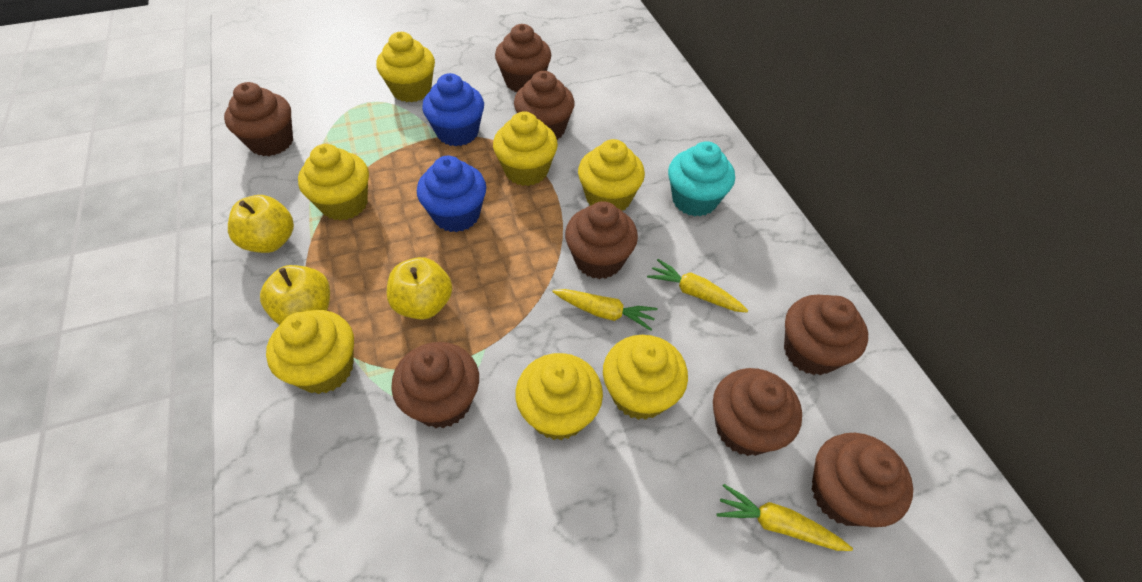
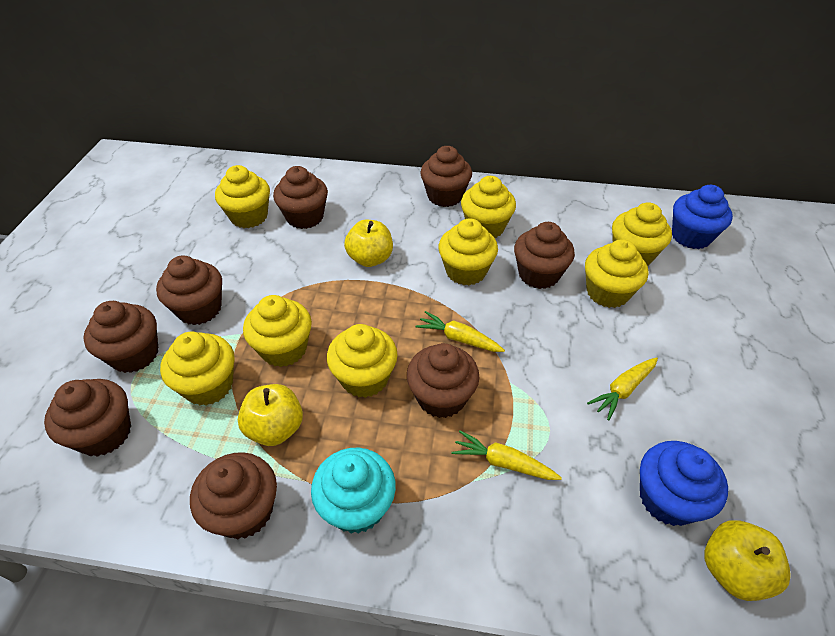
yellow cupcake: [266,310,354,394] [298,144,369,221] [376,32,435,102] [493,111,558,186] [515,353,603,440] [578,139,645,211] [603,335,688,420] = 7 -> [160,331,235,406] [215,165,270,228] [243,295,312,367] [327,324,398,398] [438,218,498,286] [461,176,516,238] [585,239,648,308] [612,202,672,266] = 8

